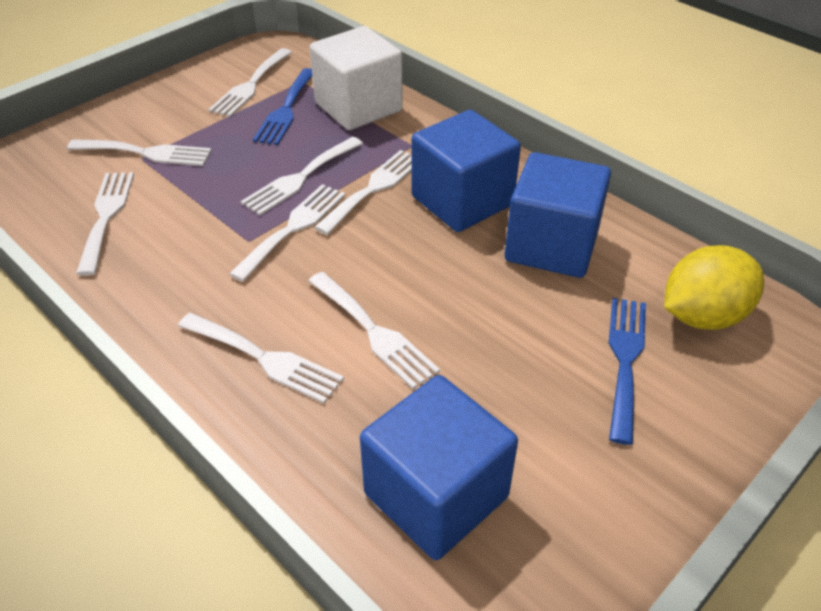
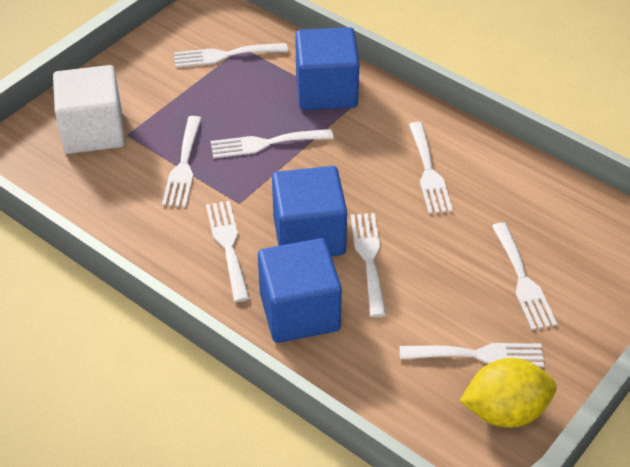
blue fork: [253,68,312,145] [608,298,646,445] = 2 -> none = 0

